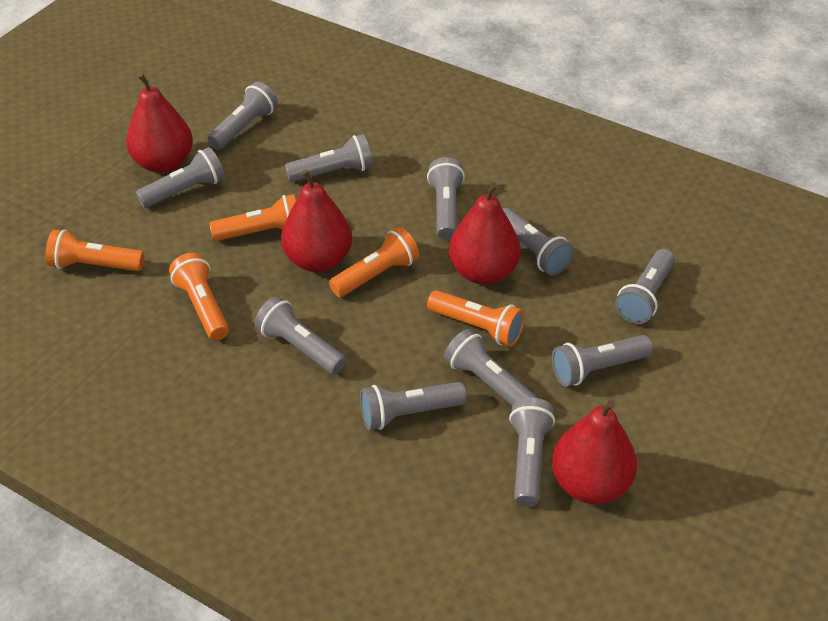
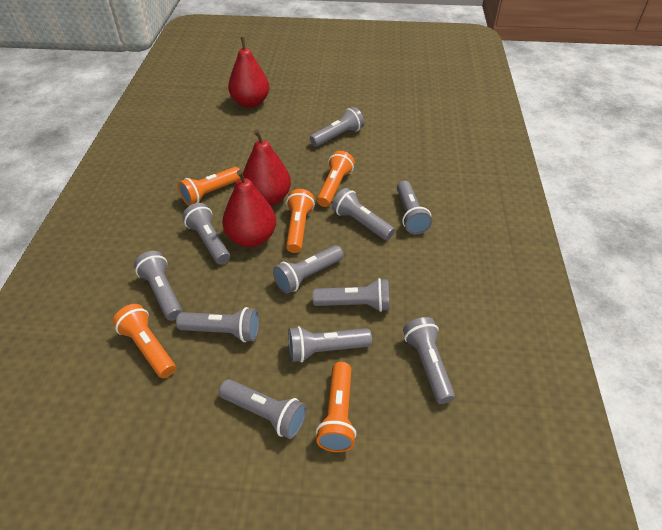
red pear: [126,73,193,173] [281,169,352,272] [449,182,521,285] [552,400,637,504] = 4 -> [222,170,276,247] [228,37,269,108] [243,130,291,206] = 3

